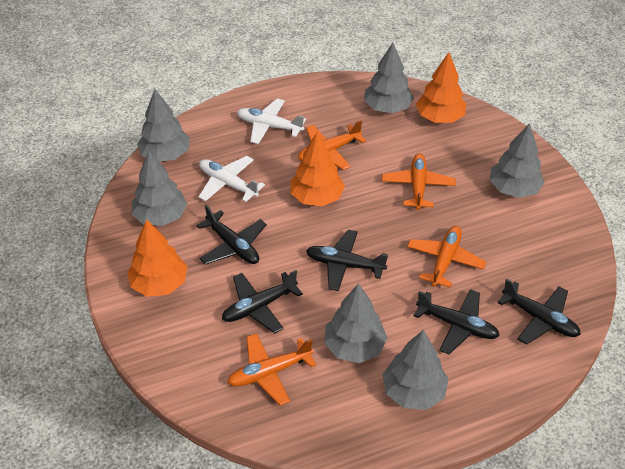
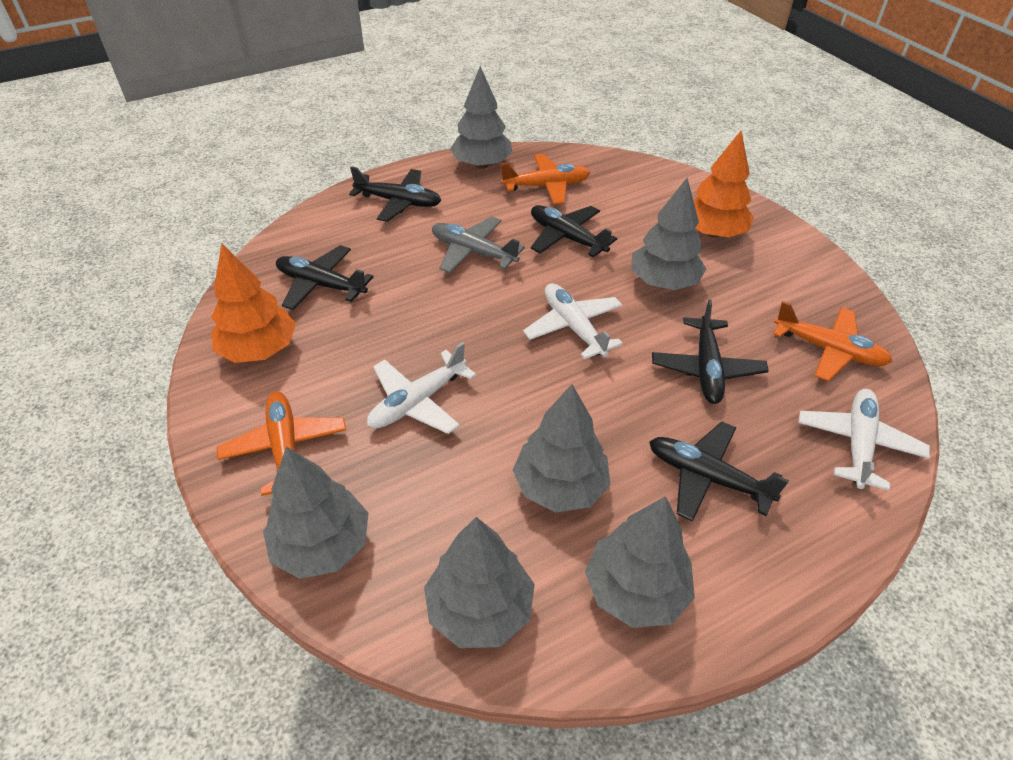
grey plane: none = 0 -> [432,216,525,273] = 1
orange plane: [227,333,316,405] [298,120,366,170] [382,153,456,210] [407,226,486,288] = 4 -> [217,392,346,496] [501,154,590,204] [773,301,893,382] = 3
orange tree: [127,219,187,297] [291,132,345,206] [416,52,466,123] = 3 -> [211,244,296,363] [693,131,754,238] = 2
white plane: [198,156,265,202] [237,99,306,144] = 2 -> [367,342,477,434] [523,283,623,359] [798,389,930,491] = 3

